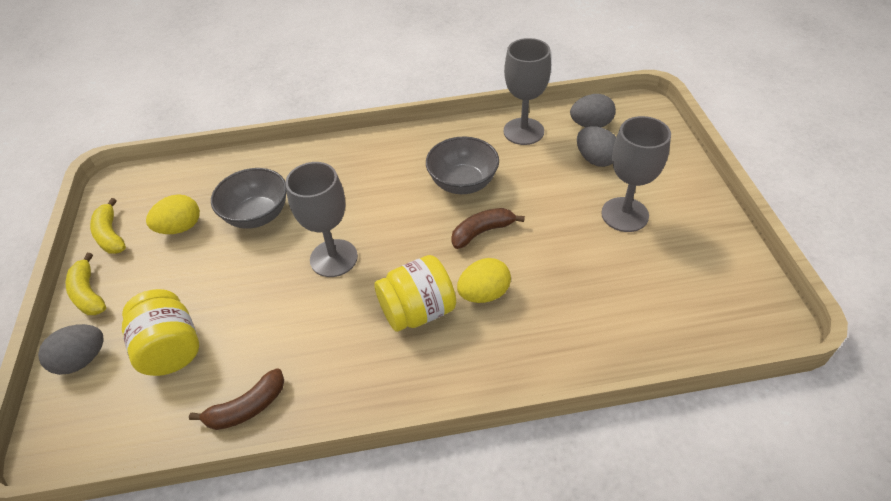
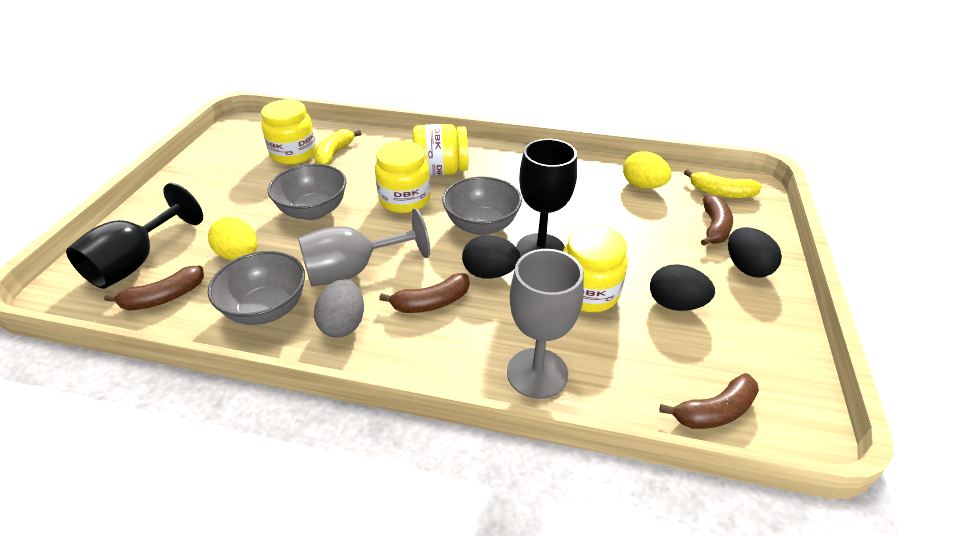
black egg: none = 0 -> [462,235,521,279] [650,264,715,311] [728,227,782,277] = 3
black goblet: none = 0 -> [66,183,203,289] [516,139,577,257] = 2
brown banana: [189,368,284,430] [451,208,525,249] = 2 -> [104,266,204,311] [379,273,470,313] [659,373,759,429] [701,194,733,246] = 4
grey bowl: [211,168,287,229] [426,136,499,194] = 2 -> [208,251,305,325] [268,164,347,220] [442,176,522,235] = 3
grey egg: [38,324,103,375] [570,94,616,127] [577,126,616,167] = 3 -> [314,279,364,338] = 1
grey goblet: [285,162,358,277] [504,38,551,145] [601,116,671,232] = 3 -> [298,208,430,286] [507,249,584,399] = 2
yellow jar: [122,289,199,376] [374,255,456,332] = 2 -> [261,99,317,165] [375,141,431,213] [413,124,468,176] [563,225,628,312] = 4

